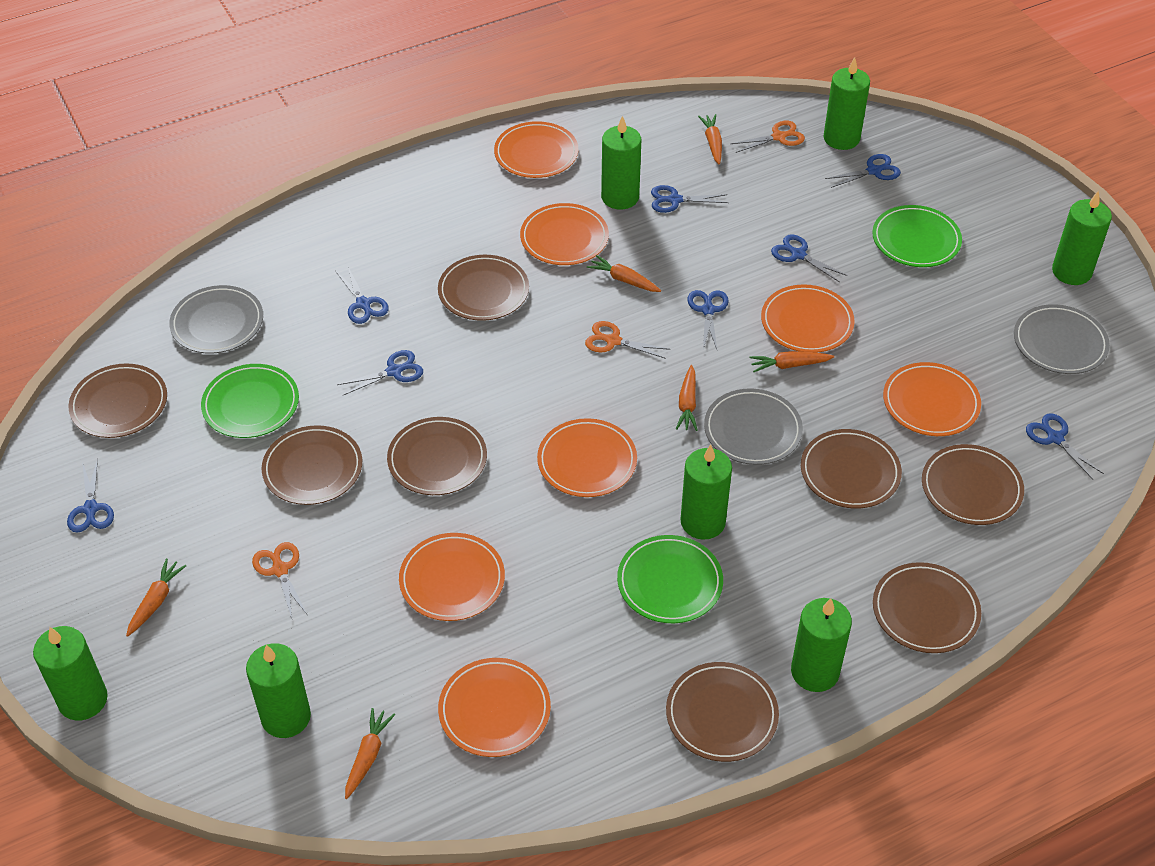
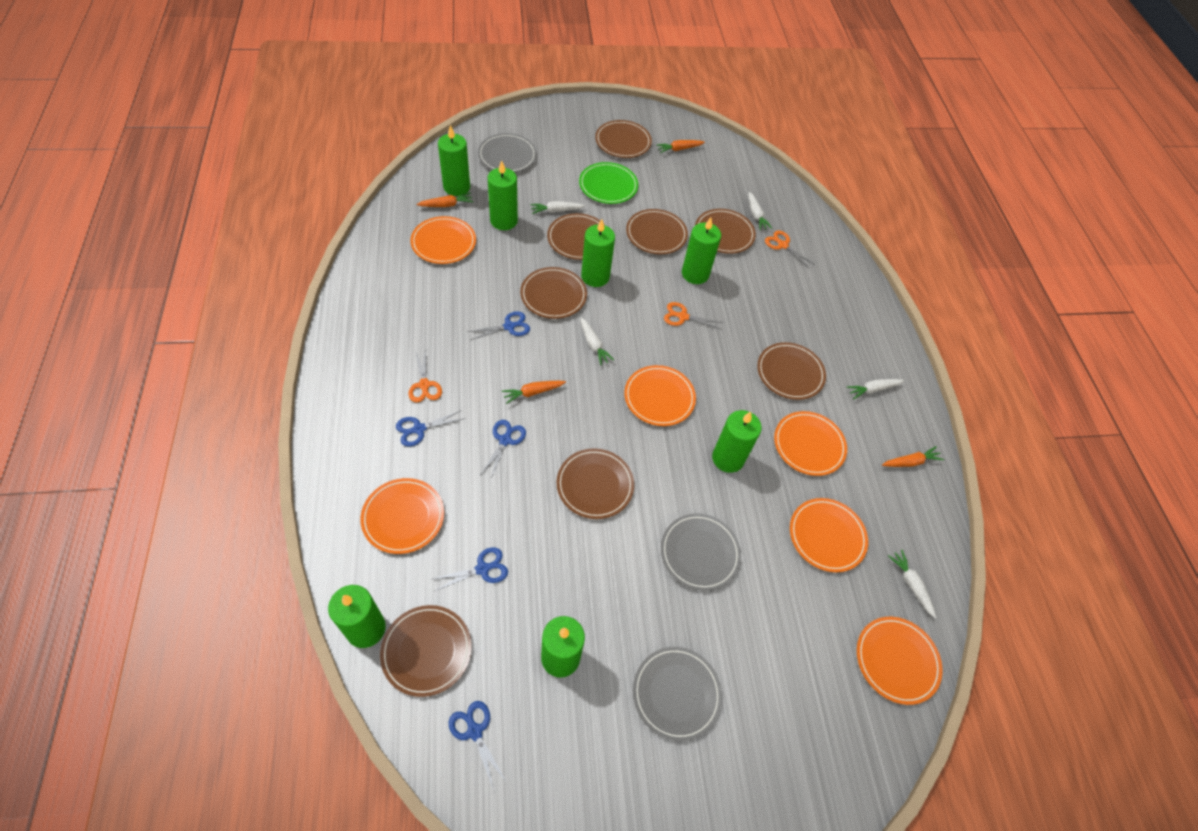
blue scissors: [67,458,114,533] [335,267,389,324] [337,350,423,395] [651,185,729,213] [687,290,729,349] [771,234,848,282] [825,154,901,188] [1026,413,1104,480] = 8 -> [396,410,465,446] [432,547,508,591] [449,701,506,788] [467,311,530,340] [480,420,526,479] = 5
green plate: [201,364,299,438] [617,535,723,623] [872,205,962,267] = 3 -> [579,162,638,204] = 1
orange carrot: [126,559,186,637] [345,708,395,799] [587,255,661,292] [676,365,698,431] [698,114,722,165] [749,351,834,372] = 6 -> [417,193,473,207] [502,381,566,404] [656,140,705,153] [882,446,944,467] = 4
orange plate: [399,533,505,621] [438,658,551,757] [494,121,578,178] [520,203,609,265] [537,418,637,497] [761,285,855,353] [883,362,981,436] = 7 -> [360,478,444,554] [411,216,476,264] [624,365,696,426] [774,411,847,476] [790,498,868,572] [857,617,943,705] = 6
white carrot: none = 0 -> [530,201,585,214] [580,317,614,365] [748,192,772,230] [847,379,904,399] [888,550,937,619] = 5

